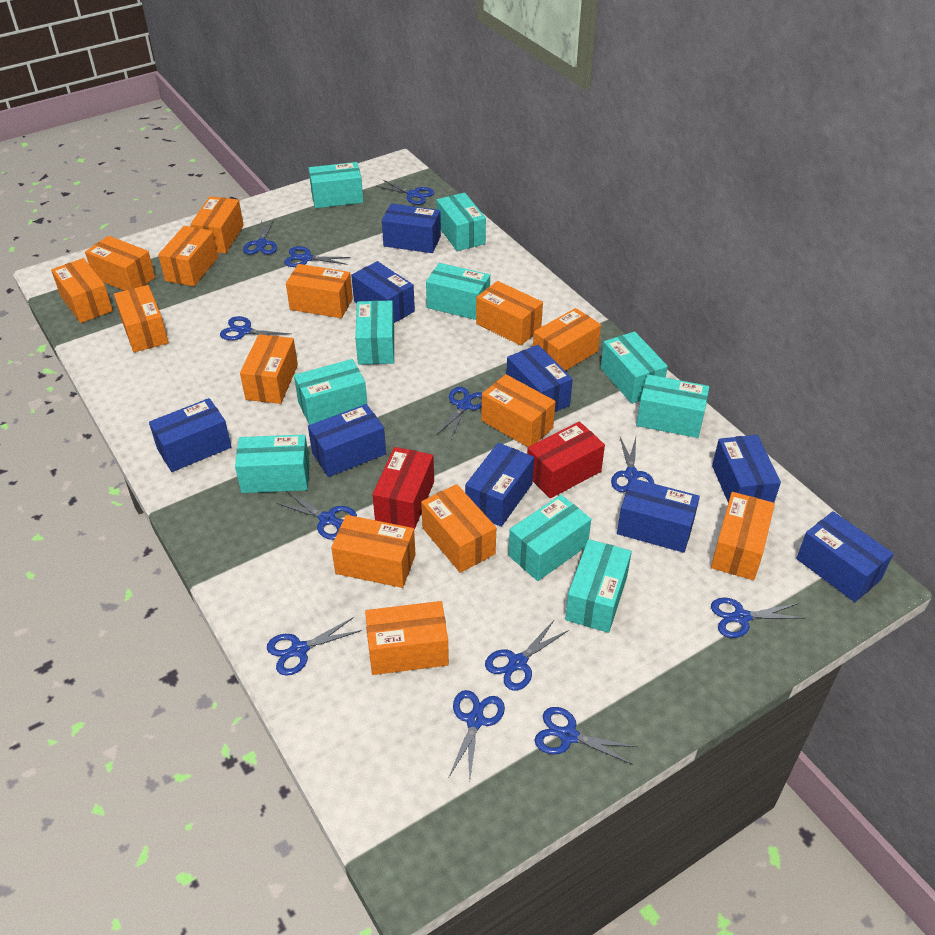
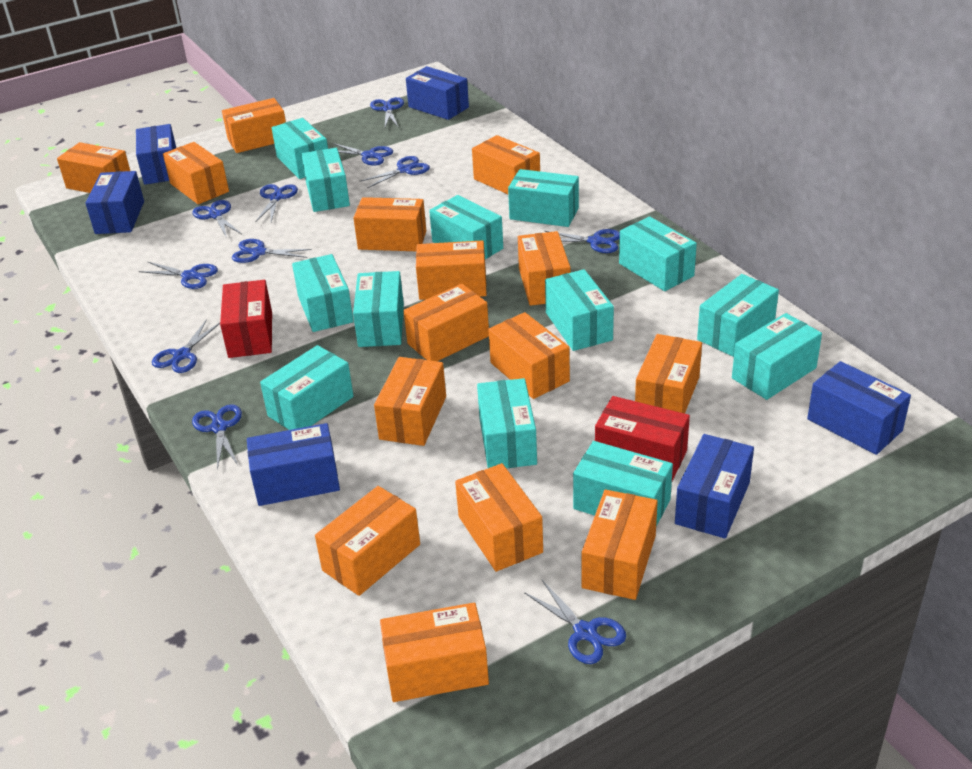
blue box: [149,398,231,472] [308,404,386,477] [351,261,415,323] [382,203,441,253] [465,443,534,527] [507,345,573,412] [617,478,700,553] [712,435,781,503] [796,511,894,602] = 9 -> [85,171,144,234] [136,124,176,185] [247,423,340,506] [406,66,469,120] [675,434,754,538] [807,361,911,455] = 6
blue scissors: [220,316,290,340] [243,219,277,254] [267,617,362,676] [276,491,357,540] [284,246,351,267] [376,180,434,205] [436,387,482,439] [449,690,505,781] [485,619,569,691] [535,707,638,765] [611,437,654,492] [711,598,806,638] = 12 -> [139,262,218,289] [152,319,220,373] [192,200,242,238] [192,404,242,470] [232,239,312,263] [256,184,298,222] [332,143,393,166] [360,156,430,188] [370,97,404,128] [524,580,626,664] [545,229,620,253] = 11
orange box: [51,258,113,323] [85,236,155,291] [114,285,169,352] [158,226,218,286] [190,196,244,254] [240,334,298,404] [286,264,353,318] [331,515,416,588] [365,601,449,675] [421,484,496,573] [476,281,543,346] [481,374,556,447] [533,308,601,371] [711,492,775,580] = 14 -> [57,142,130,193] [163,142,229,204] [222,98,286,153] [315,486,420,596] [353,197,426,251] [374,357,446,446] [380,603,489,702] [404,284,489,361] [416,240,487,300] [455,463,543,572] [472,135,540,194] [488,312,570,399] [518,231,571,306] [582,490,658,600] [635,334,702,414] = 15
turquoise box: [235,435,310,493] [294,359,367,425] [309,162,363,208] [355,300,394,365] [426,263,490,320] [436,193,486,251] [508,495,591,581] [565,539,632,633] [601,331,668,404] [636,374,709,438] = 10 -> [260,345,354,430] [271,118,328,179] [292,254,354,332] [301,148,350,212] [353,271,404,347] [429,195,503,259] [477,378,537,468] [508,169,579,227] [545,269,614,351] [573,441,673,526] [619,216,697,291] [697,274,779,357] [732,313,822,400] = 13

